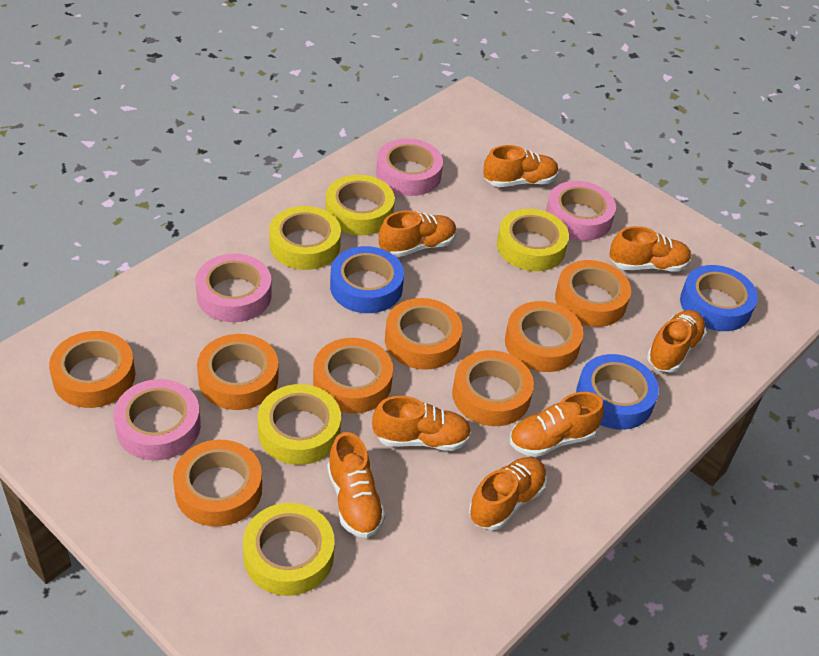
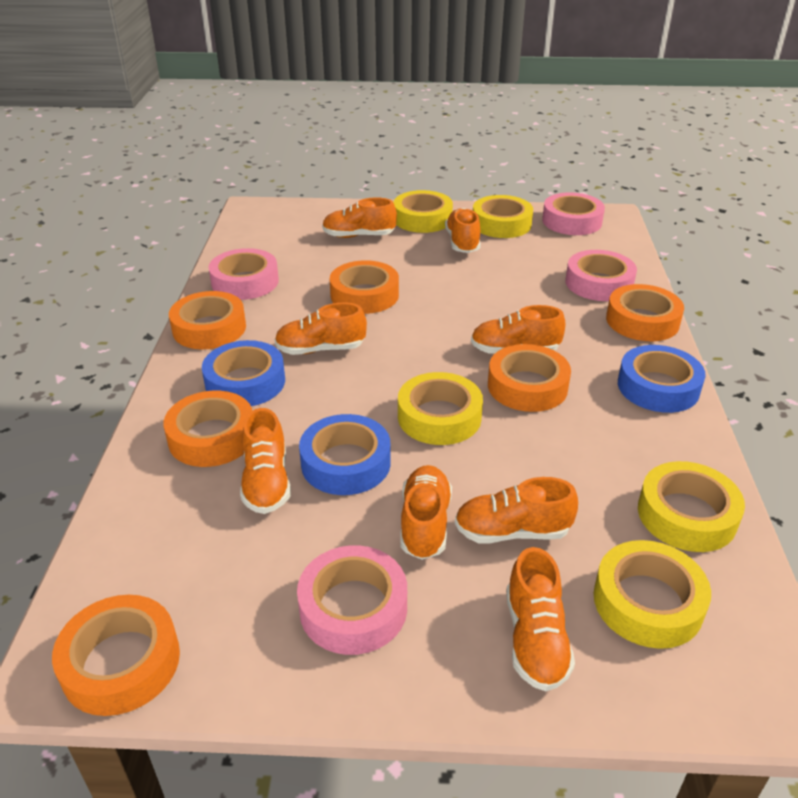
orange tape: [49,331,135,408] [173,440,262,527] [197,334,279,410] [313,338,393,413] [385,298,462,370] [452,350,534,426] [505,301,583,372] [555,260,631,327] = 8 -> [52,595,180,716] [164,391,252,467] [169,291,246,349] [330,260,399,314] [488,344,571,412] [606,284,684,341] = 6

